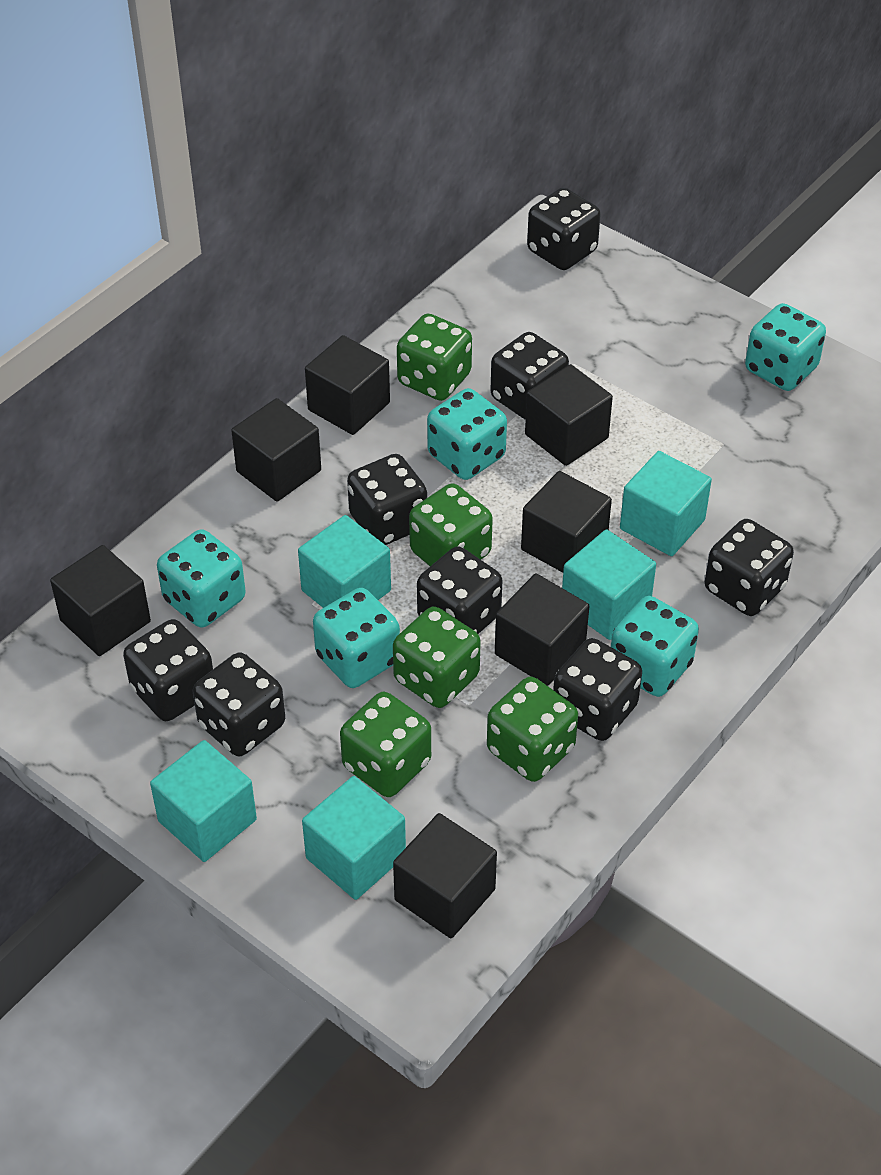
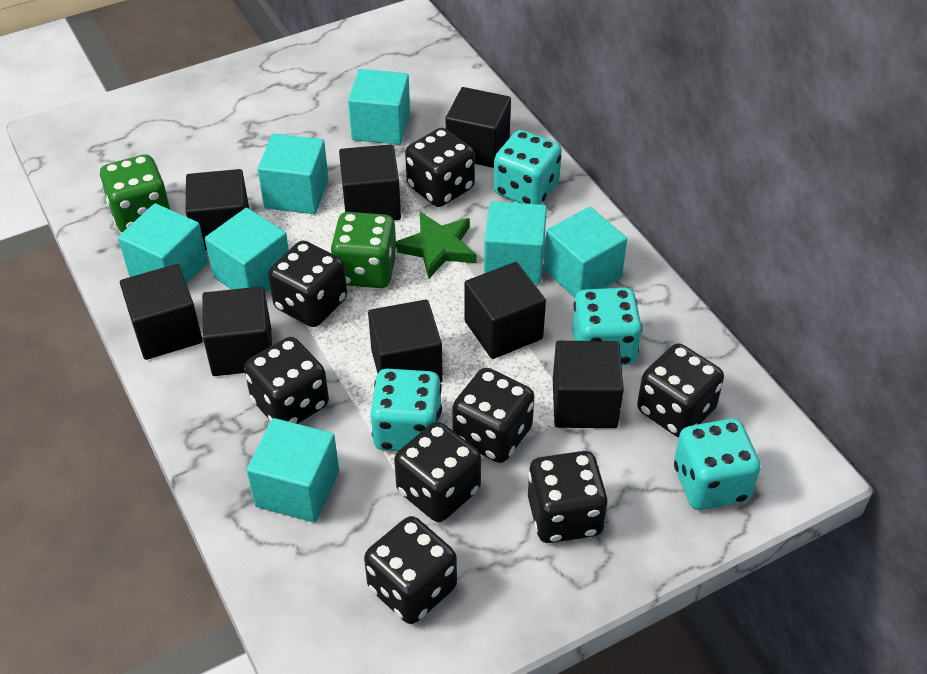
black cube: [50,545,151,656] [231,398,321,502] [305,335,390,435] [393,813,497,938] [495,574,589,686] [521,471,612,573] [525,364,613,466] = 7 -> [120,264,203,360] [186,169,249,250] [202,287,272,376] [339,144,401,220] [368,300,443,383] [446,87,511,168] [464,262,546,359] [553,341,624,428] = 8
green dice: [340,692,431,797] [393,606,481,708] [397,314,472,401] [409,483,493,566] [487,677,578,782] = 5 -> [100,154,171,232] [330,212,397,288] = 2
green star: none = 0 -> [396,212,476,279] = 1
turquoise cube: [150,740,257,862] [298,515,391,608] [302,776,406,900] [562,529,656,640] [620,451,712,556] = 5 -> [118,203,208,284] [205,208,289,293] [247,418,339,522] [258,134,328,214] [348,69,410,145] [484,201,547,284] [544,207,627,298] = 7
turquoise dice: [157,529,246,628] [313,588,400,688] [427,388,507,480] [611,596,699,697] [745,303,826,391] = 5 -> [371,369,442,451] [494,130,562,205] [572,288,643,365] [674,419,761,510] = 4

